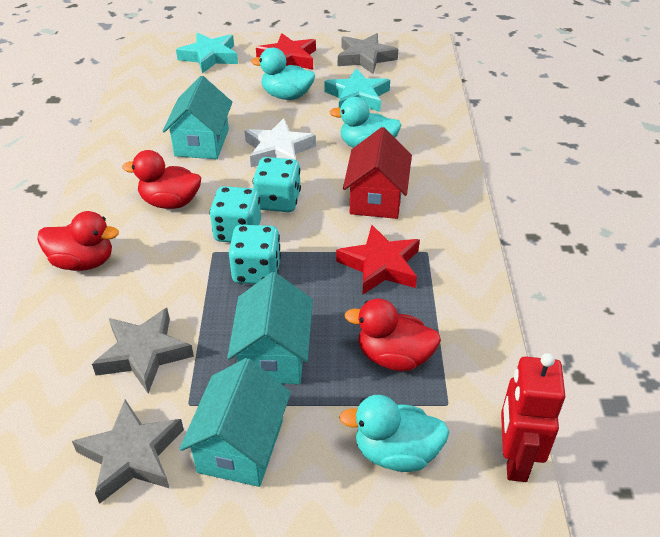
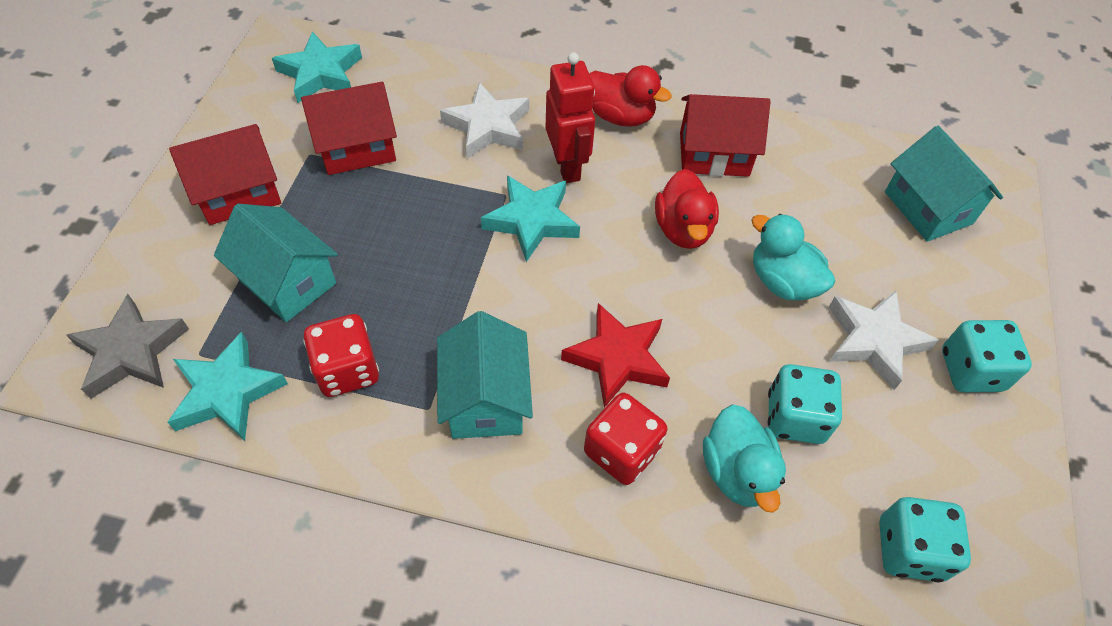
grey star: [72,399,184,504] [92,308,194,393] [338,33,398,74] = 3 -> [66,294,189,399] = 1
red dice: none = 0 -> [303,314,379,397] [584,393,667,485] = 2
red duck: [37,211,119,271] [122,150,201,209] [345,299,441,371] = 3 -> [589,65,672,127] [655,169,719,249] = 2
red house: [343,127,412,219] = 1 -> [169,124,281,225] [301,82,397,175] [680,94,770,177] = 3
red star: [256,33,316,69] [336,225,420,295] = 2 -> [561,303,670,408] = 1
turquoise duck: [251,48,315,100] [330,97,402,148] [339,395,449,472] = 3 -> [703,405,786,513] [751,214,835,301] = 2
turquoise star: [176,32,238,74] [325,68,390,112] = 2 -> [167,332,288,441] [272,31,362,103] [481,175,580,262] = 3
white star: [244,118,316,167] = 1 -> [440,82,529,158] [829,290,938,390] = 2

